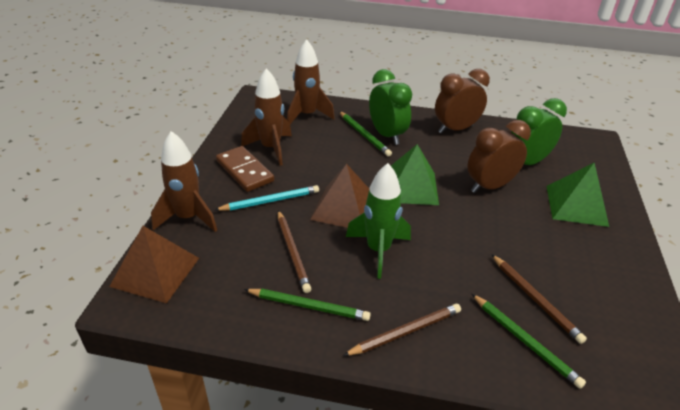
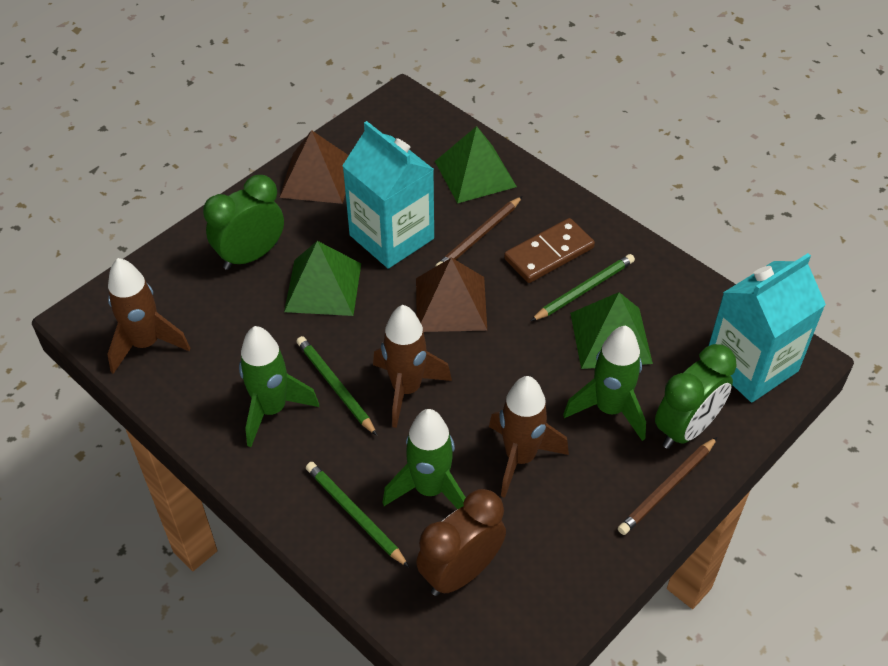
brown clock: [435,69,490,134] [467,120,531,193] = 2 -> [416,489,506,596] = 1
brown pencil: [278,210,311,293] [343,304,461,356] [492,254,587,344] = 3 -> [435,196,523,267] [618,437,717,535] = 2
green pyramid: [391,144,439,205] [546,162,609,227] = 2 -> [284,241,361,316] [435,126,517,203] [570,292,653,369] = 3
green rocket: [346,163,411,279] = 1 -> [239,326,319,447] [382,409,466,509] [563,325,646,441] = 3
turquoise carton: none = 0 -> [342,121,434,269] [709,253,826,403] = 2
turquoise pencil: [215,185,319,211] = 1 -> none = 0

